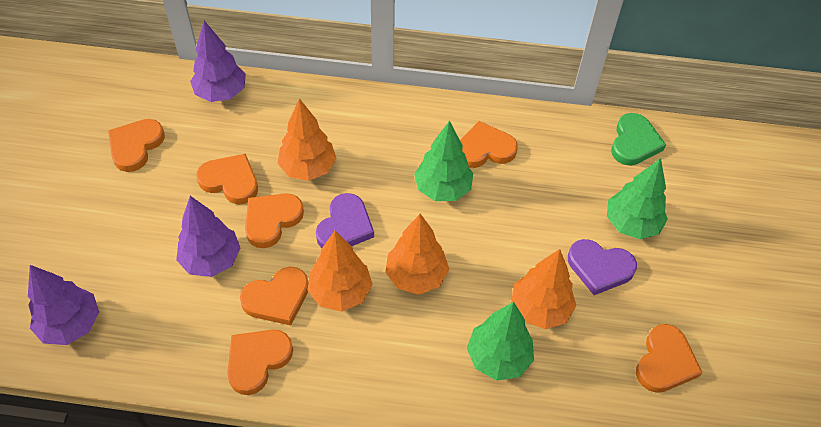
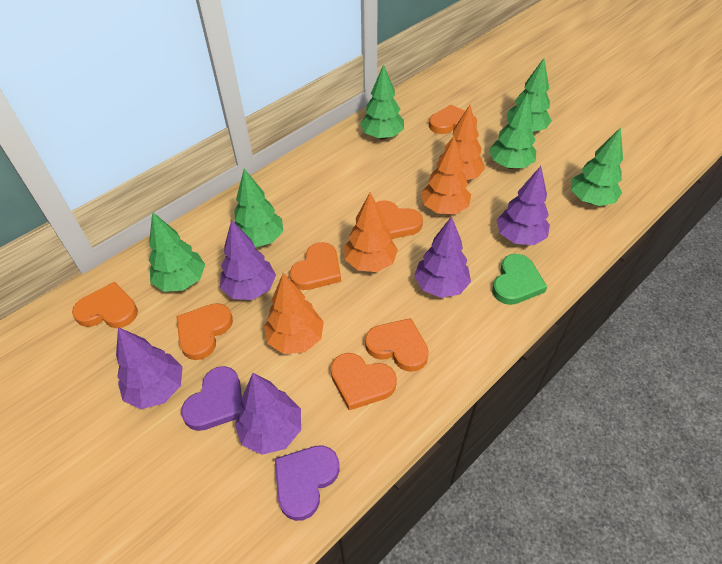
green tree: [414,121,473,201] [467,302,534,381] [607,158,668,239] = 3 -> [149,212,205,292] [234,169,283,247] [360,64,404,140] [489,92,536,169] [507,58,552,132] [571,127,623,206] = 6
purple tree: [28,265,99,345] [176,196,241,277] [190,21,246,102] = 3 -> [116,327,183,409] [220,220,276,300] [235,373,301,455] [414,216,471,298] [496,166,550,245] = 5

